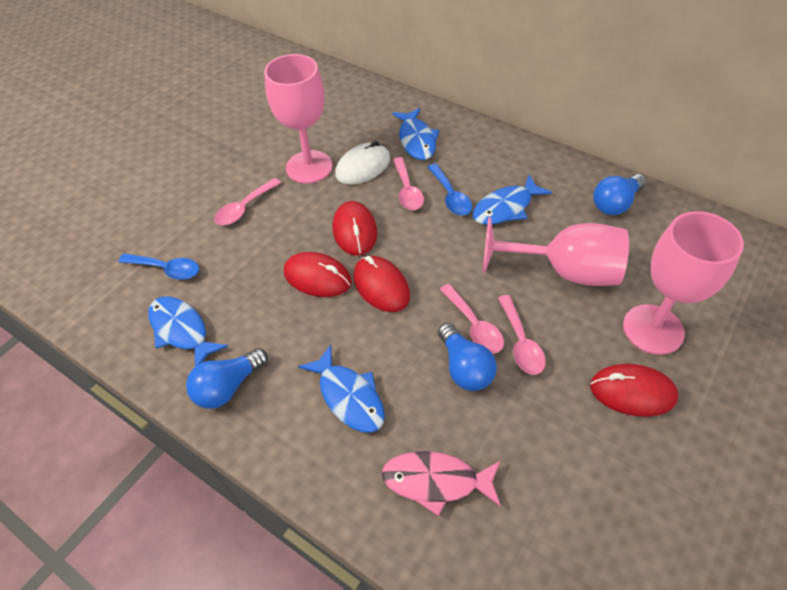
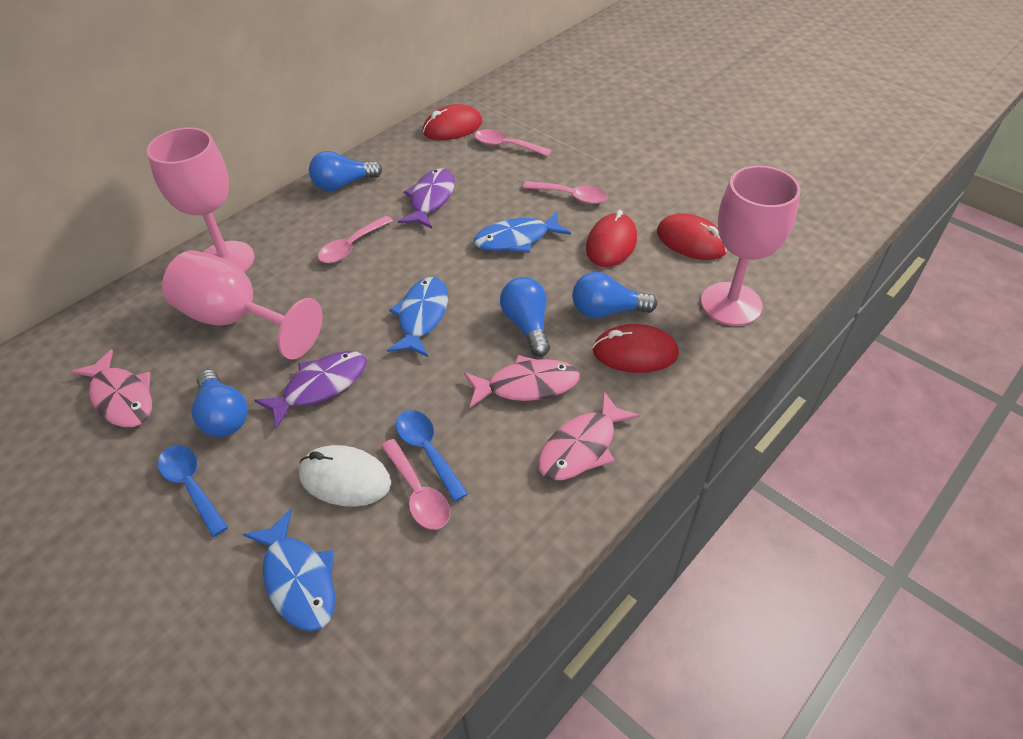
blue fish: [148,296,228,367] [298,345,385,433] [392,108,439,160] [473,175,552,225] = 4 -> [243,509,335,632] [387,277,448,357] [474,212,571,253] = 3
blue light bulb: [186,348,268,409] [438,323,497,391] [593,174,646,215] = 3 -> [192,369,248,437] [309,151,382,191] [500,277,550,357] [572,272,657,318] = 4
pink fish: [382,452,501,516] = 1 -> [71,349,152,427] [464,355,580,408] [538,392,640,480] = 3
purple fish: none = 0 -> [254,351,367,429] [398,169,455,229] = 2

